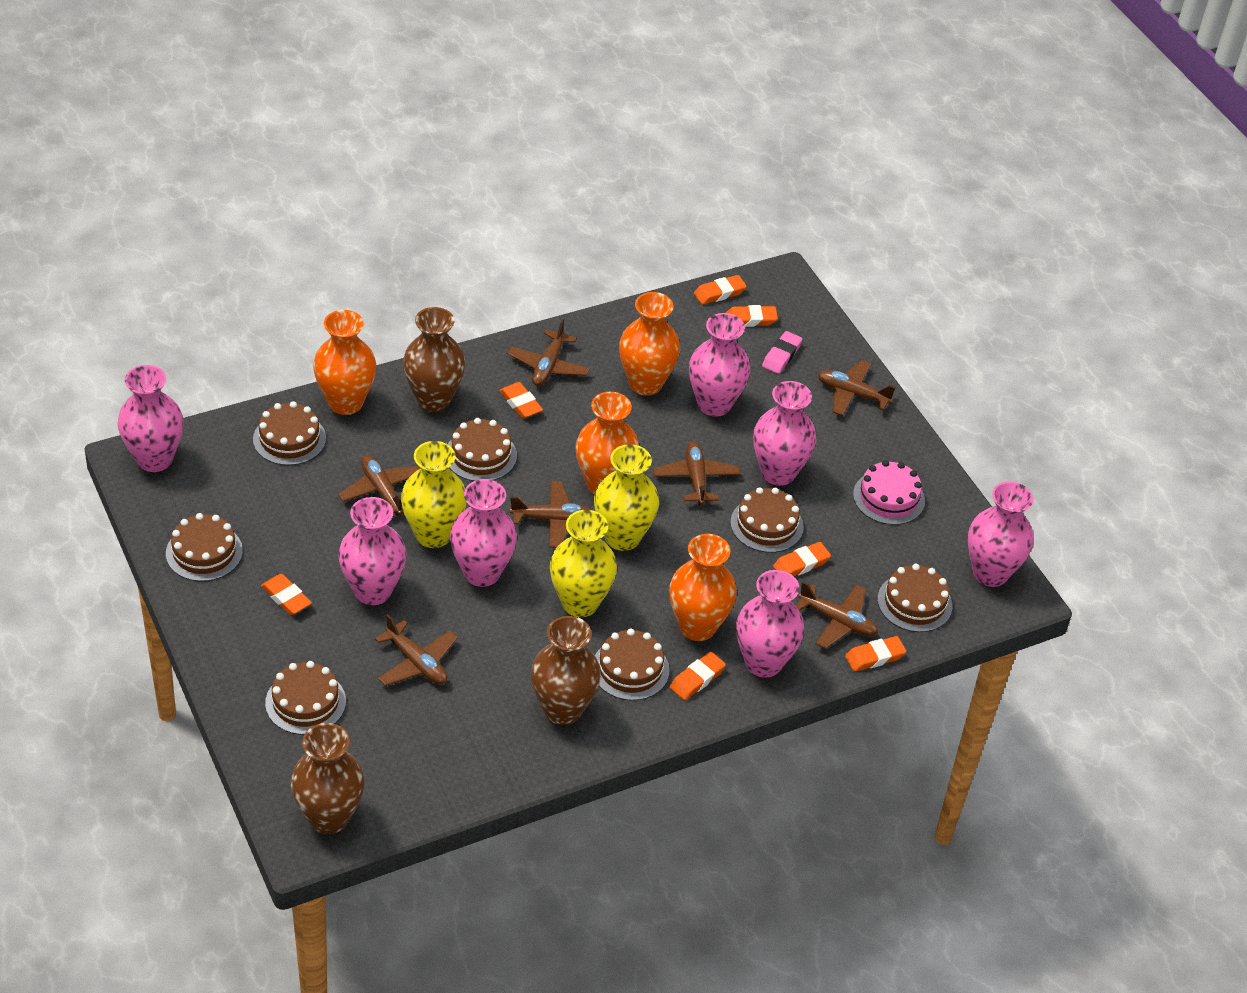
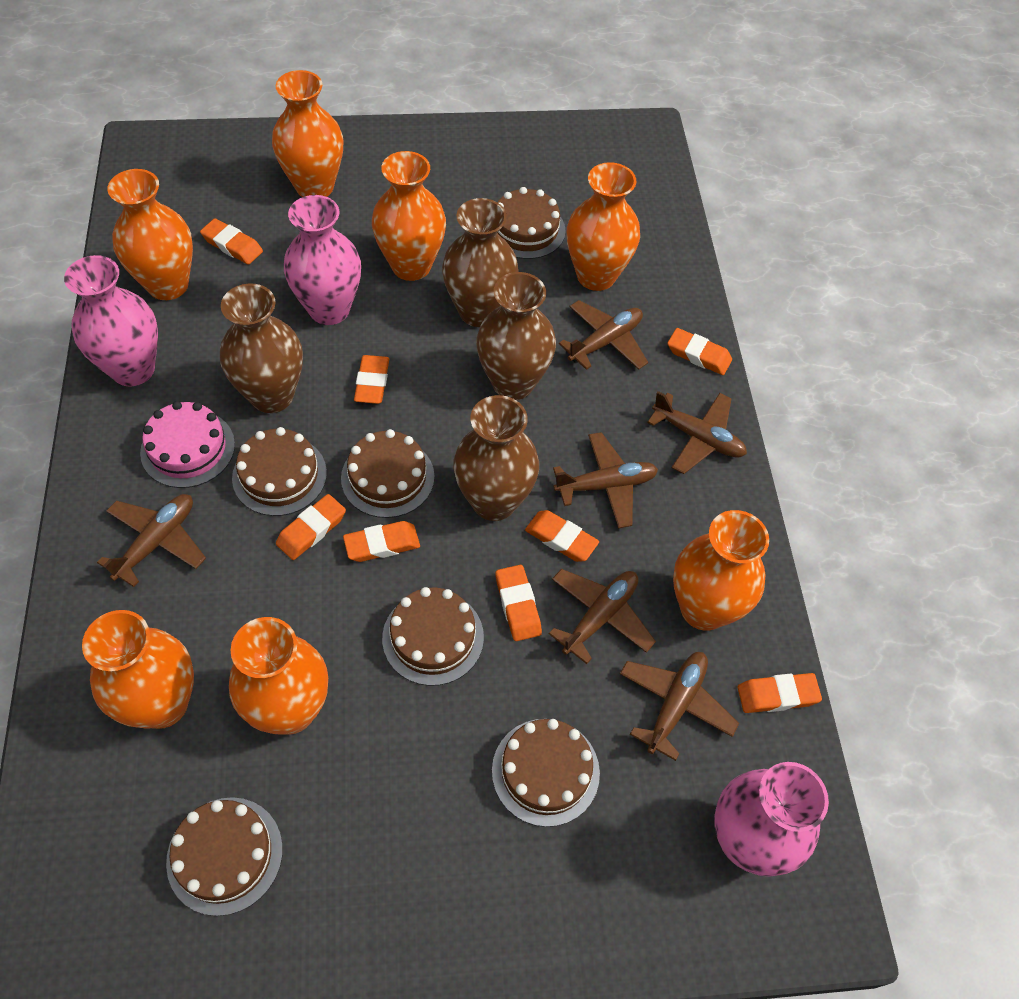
brown cake: [166,513,243,581] [253,401,326,465] [265,661,346,735] [448,418,517,481] [595,628,670,701] [730,487,804,553] [878,564,952,632] = 7 -> [166,797,283,916] [232,427,327,516] [341,429,435,518] [382,587,484,686] [492,719,600,827] [498,187,566,259] = 6
brown plane: [339,455,421,516] [375,614,458,686] [507,319,590,386] [510,481,592,548] [653,441,740,505] [796,581,878,649] [818,360,896,416] = 7 -> [97,494,206,587] [549,569,656,664] [553,432,658,528] [559,300,648,370] [620,652,739,761] [647,391,747,474] = 6
brown vase: [290,723,365,834] [403,307,466,412] [531,616,601,725] = 3 -> [220,284,303,413] [442,198,519,327] [453,395,539,521] [476,272,556,400] = 4
orange eraser: [261,574,312,615] [499,382,543,419] [670,652,726,700] [694,275,747,305] [726,305,778,327] [773,542,831,576] [845,636,906,672] = 7 -> [200,218,263,265] [276,494,346,560] [343,521,420,562] [354,355,389,404] [496,565,542,641] [525,510,599,562] [667,328,732,375] [737,673,822,713] = 8
orange vase: [313,310,376,415] [575,392,639,495] [619,292,680,396] [669,534,737,641] = 4 -> [82,610,194,729] [107,169,193,300] [229,617,328,735] [272,70,344,197] [372,151,446,281] [567,162,640,291] [673,510,769,631] = 7
pink eraser: [762,331,802,374] = 1 -> none = 0
pink vase: [117,365,184,472] [338,497,406,605] [450,479,517,587] [689,313,750,417] [736,570,804,678] [753,381,816,486] [968,481,1034,587] = 7 -> [64,255,158,386] [284,195,361,325] [714,762,829,877] = 3
yellow vase: [401,441,467,548] [550,510,617,617] [594,444,659,551] = 3 -> none = 0

